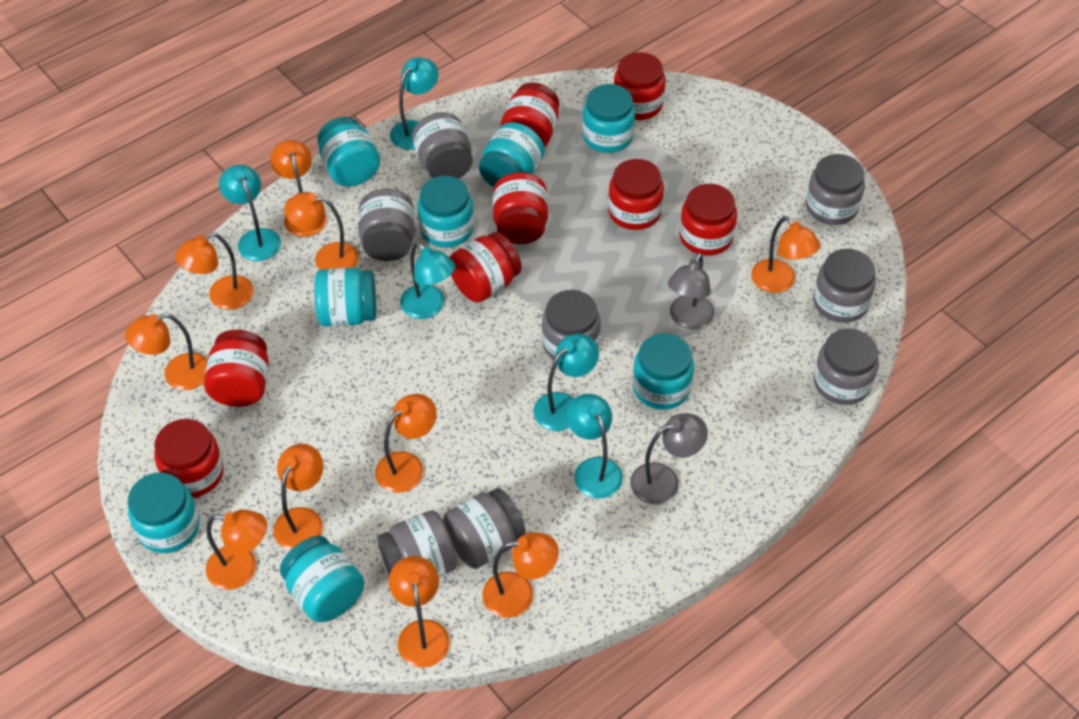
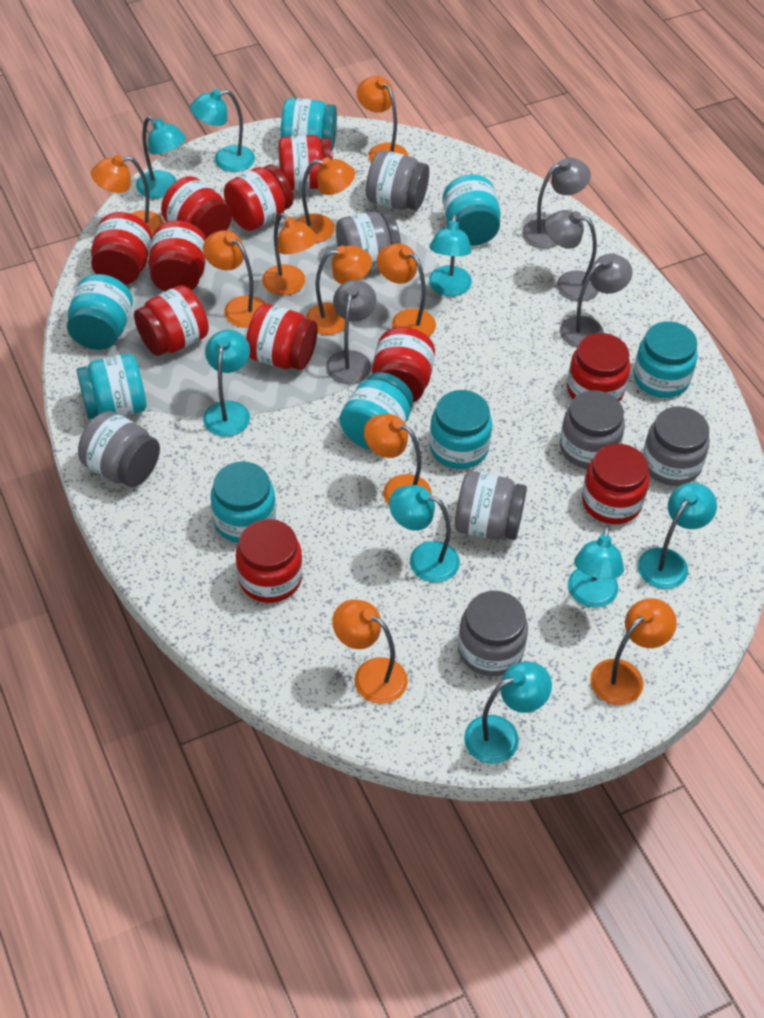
grey jar: [358,189,415,261] [377,510,457,577] [412,112,473,179] [443,488,526,569] [542,290,601,360] [806,154,865,225] [813,249,876,323] [814,328,879,405] = 8 -> [78,411,160,487] [336,211,401,269] [366,150,429,210] [455,471,527,540] [458,591,528,676] [560,390,625,469] [643,406,710,486] = 7
grey lamp: [630,413,708,504] [668,253,714,329] = 2 -> [326,280,377,384] [522,158,591,249] [545,210,599,302] [560,254,633,348] = 4
red jar: [154,419,224,497] [204,330,269,407] [449,232,522,303] [493,172,548,244] [500,83,559,147] [608,159,664,230] [614,52,666,120] [679,184,737,256] = 8 -> [91,212,152,285] [134,285,209,356] [148,221,206,291] [161,176,232,238] [224,164,293,231] [236,519,303,603] [246,304,318,370] [278,135,333,190] [372,327,435,402] [567,333,630,402] [582,444,649,524] = 11
turquoise lamp: [219,165,281,261] [390,57,439,150] [400,242,455,319] [534,334,599,431] [566,394,623,498] = 5 -> [136,116,186,198] [190,89,255,172] [203,330,250,437] [389,485,460,583] [429,214,472,296] [464,661,552,764] [568,525,624,608] [638,483,717,589] = 8

